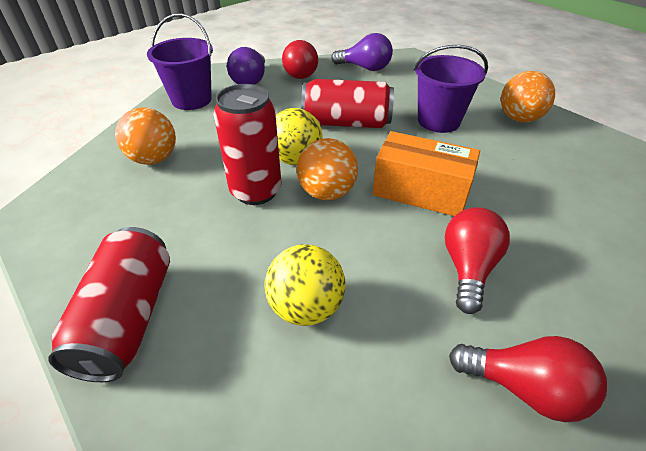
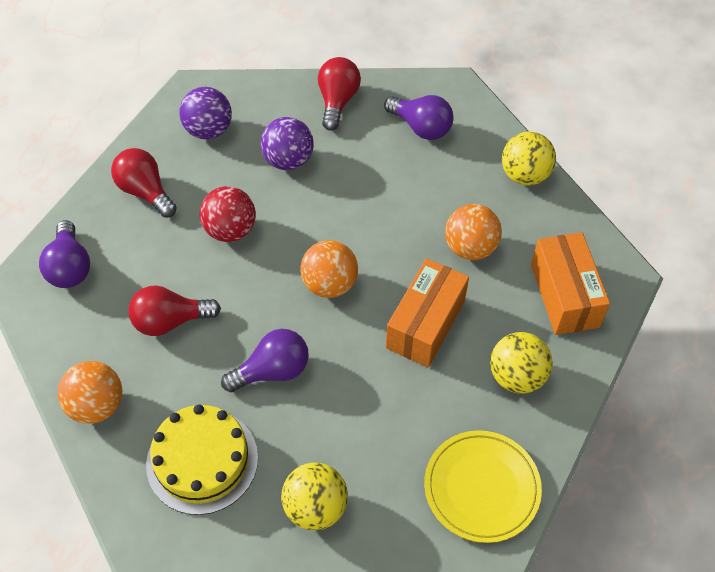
orange box: [372,131,480,216] = 1 -> [386,258,469,367] [531,232,610,335] = 2
purple ball: none = 0 -> [179,87,232,139] [260,117,314,170] = 2
purple bucket: [147,13,213,110] [414,45,488,133] = 2 -> none = 0
purple light bulb: [227,47,265,85] [331,33,393,71] = 2 -> [39,220,90,288] [221,329,309,392] [384,95,454,140] = 3
red ball: none = 0 -> [200,186,256,242] = 1
red can: [48,227,170,382] [213,84,282,205] [301,79,394,128] = 3 -> none = 0
yellow ball: [265,244,345,326] [276,108,323,165] = 2 -> [281,462,348,531] [490,332,553,394] [502,132,556,186] = 3
yellow cake: none = 0 -> [146,405,258,515] = 1
yellow plate: none = 0 -> [424,430,542,543] = 1

